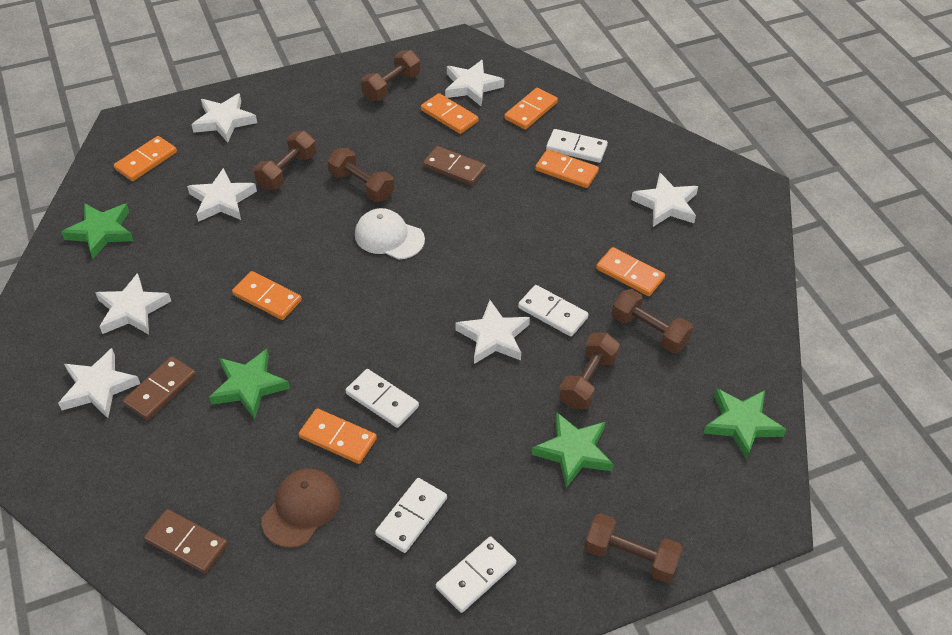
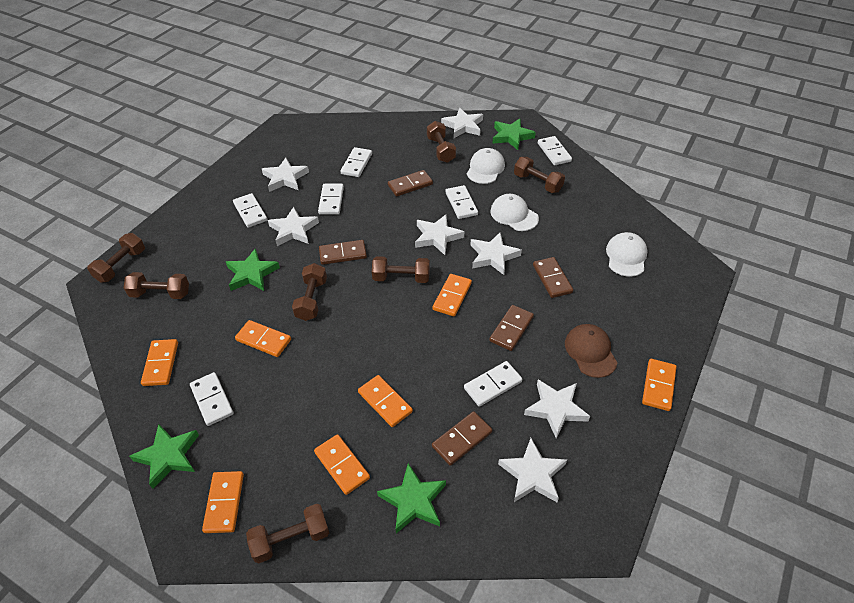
brown domino: [123,357,196,420] [144,509,228,574] [423,146,486,185] = 3 -> [319,240,367,265] [388,170,433,196] [432,411,492,466] [489,305,534,351] [533,257,573,298] = 5
brown dumbbell: [254,131,316,190] [327,148,394,202] [361,50,421,101] [559,333,620,409] [584,513,683,583] [612,289,693,353] = 6 -> [87,233,145,283] [124,272,189,299] [246,504,329,563] [292,263,327,321] [372,256,430,283] [427,121,456,163] [514,157,565,193] = 7
white cap: [355,208,425,259] = 1 -> [467,148,505,184] [490,194,539,231] [606,232,648,277] = 3
white domino: [346,369,419,428] [375,478,447,553] [436,536,516,613] [518,285,589,336] [546,129,608,163] = 5 -> [190,372,234,426] [233,193,267,228] [318,184,344,215] [340,147,372,177] [446,185,478,219] [464,361,522,407] [538,136,572,165] = 7

